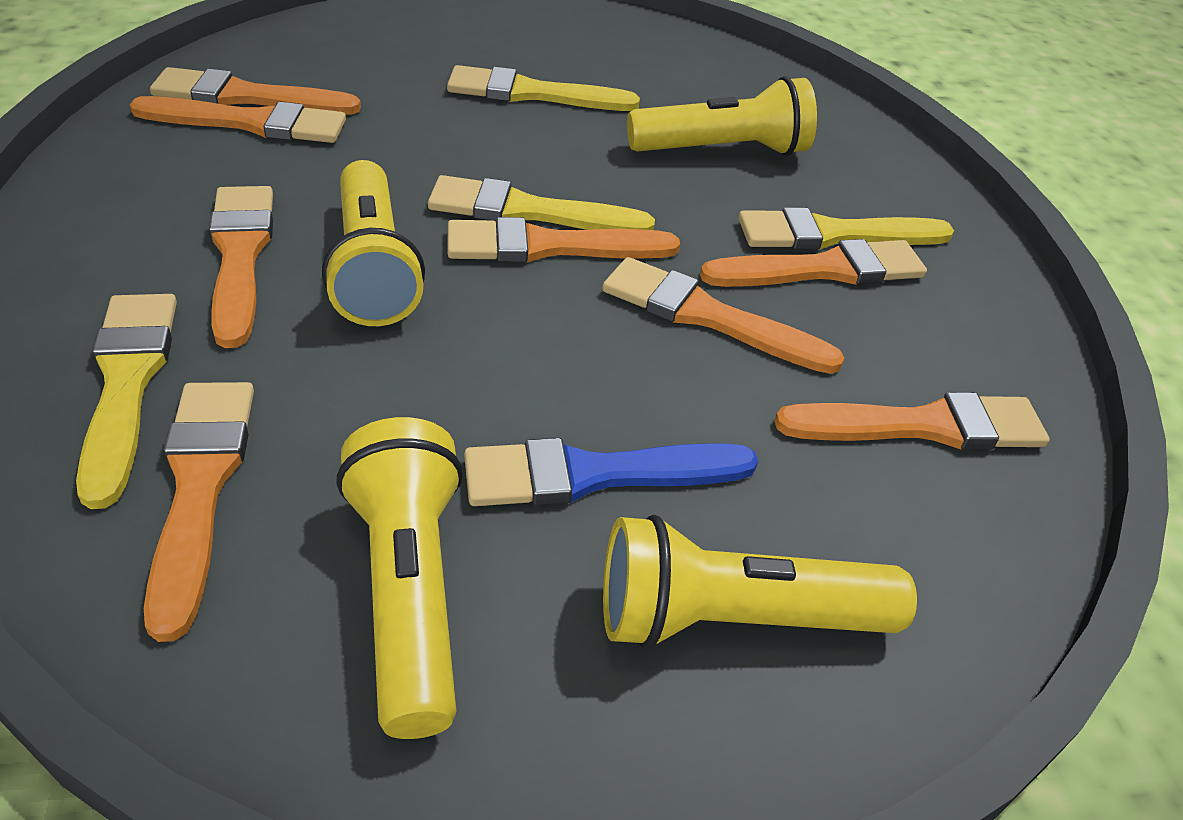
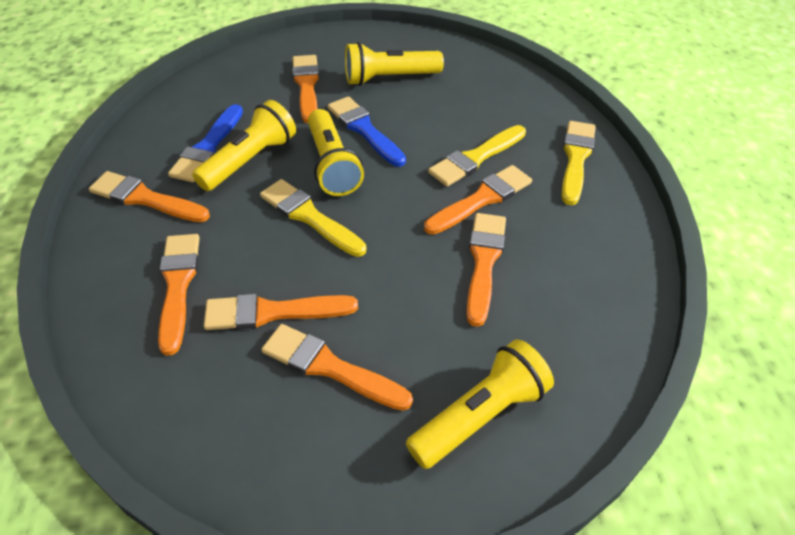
blue brush: [464,438,758,506] = 1 -> [168,104,243,182] [328,96,406,167] = 2
orange brush: [130,96,346,143] [144,382,254,642] [150,67,361,115] [209,186,273,348] [448,217,680,263] [602,257,844,374] [700,239,927,287] [775,392,1050,450] = 8 -> [89,171,210,222] [158,234,200,356] [204,294,358,330] [261,324,413,411] [292,55,319,123] [424,165,532,235] [467,213,506,327] = 7
yellow brush: [76,294,177,509] [428,175,655,230] [447,65,640,111] [738,207,954,250] = 4 -> [260,179,366,257] [428,125,526,187] [562,121,596,205] = 3

